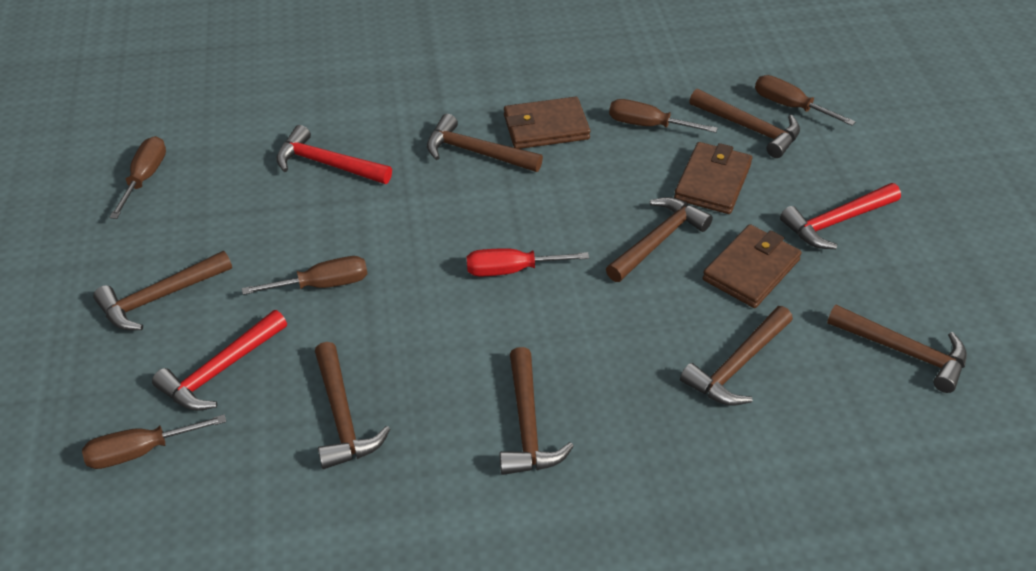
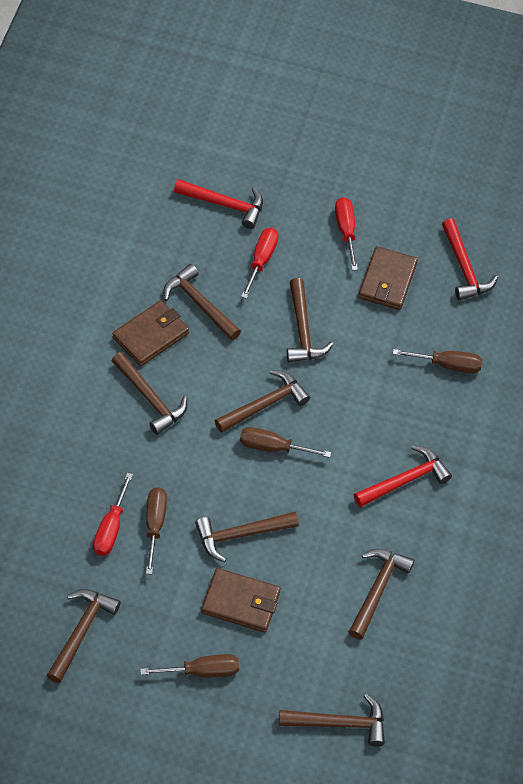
brown screwdriver: [82,414,226,469] [109,136,166,219] [242,256,367,295] [609,99,718,133] [755,75,856,126] = 5 -> [140,654,239,678] [146,487,167,574] [240,427,331,458] [393,349,482,373] = 4
red screwdriver: [466,248,589,276] = 1 -> [93,473,133,556] [241,228,279,299] [335,197,358,271] = 3

